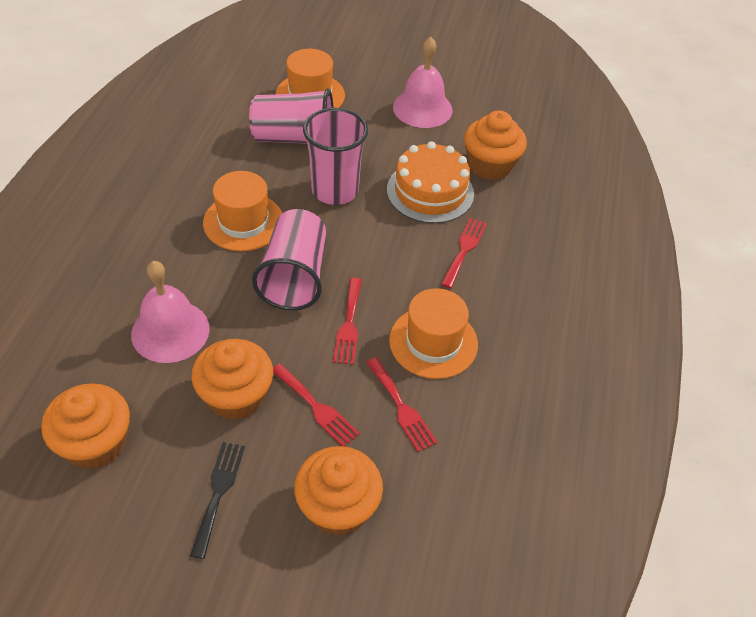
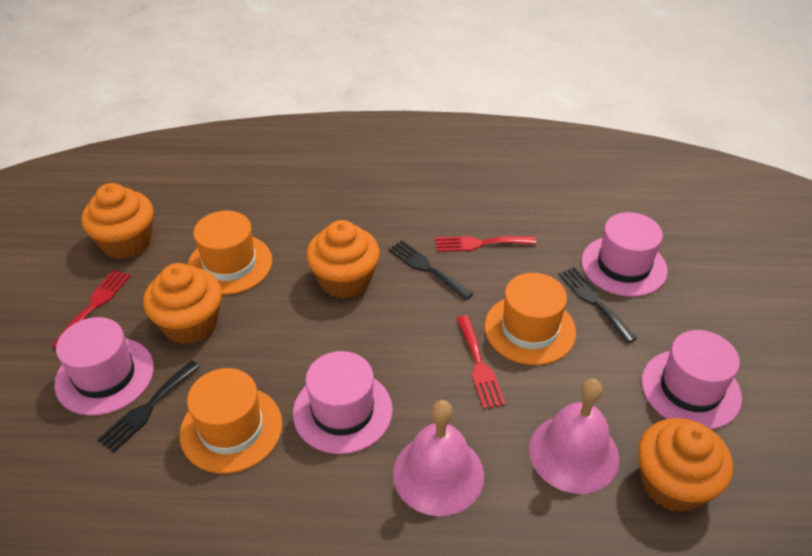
black fork: [190,442,245,559] = 1 -> [97,360,200,453] [388,240,473,300] [559,267,637,344] = 3
orange cake: [387,141,474,223] = 1 -> none = 0
pink cup: [249,88,333,144] [252,209,326,310] [303,108,368,205] = 3 -> none = 0
pink hat: none = 0 -> [54,317,154,416] [293,351,393,454] [581,212,668,297] [642,330,742,430] = 4
red fork: [273,363,360,447] [333,277,362,365] [366,357,438,452] [441,218,487,288] = 4 -> [52,270,131,348] [435,236,536,252] [457,315,506,409] = 3

